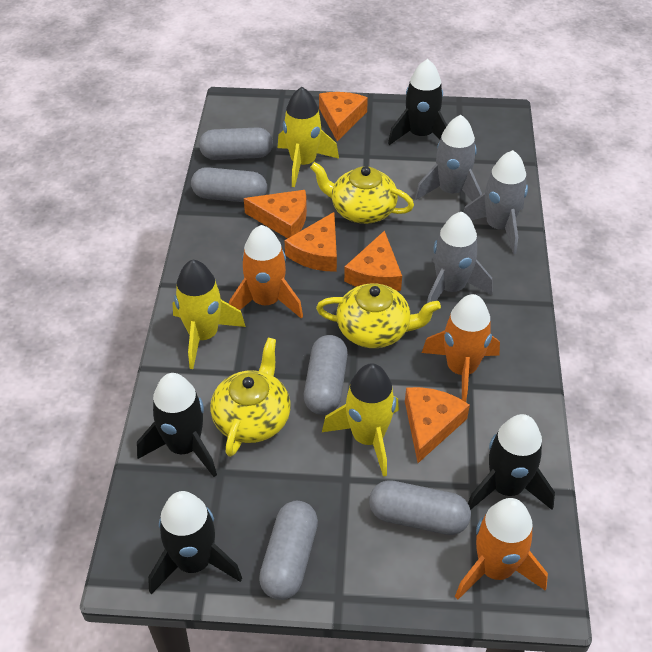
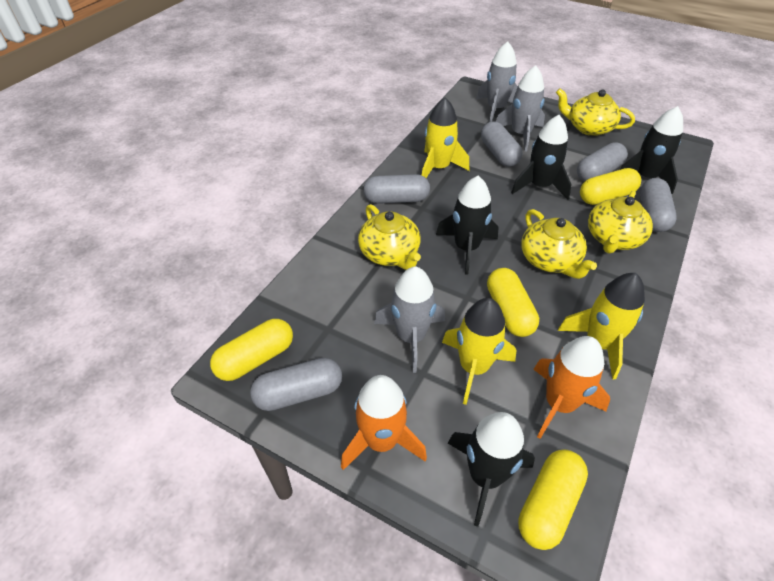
orange cheese: [244,190,307,238] [285,212,337,272] [319,92,368,141] [344,230,402,291] [405,387,470,463] = 5 -> none = 0
orange rocket: [229,225,303,319] [422,294,500,402] [455,498,548,600] = 3 -> [341,375,427,470] [533,336,610,439] = 2
yellow capsule: none = 0 -> [210,319,293,381] [487,268,539,337] [518,450,588,550] [580,168,641,205] = 4
yellow teapot: [210,338,291,457] [310,162,414,224] [316,284,441,348] = 3 -> [358,204,421,270] [521,209,597,279] [556,88,635,136] [588,191,653,254] = 4

